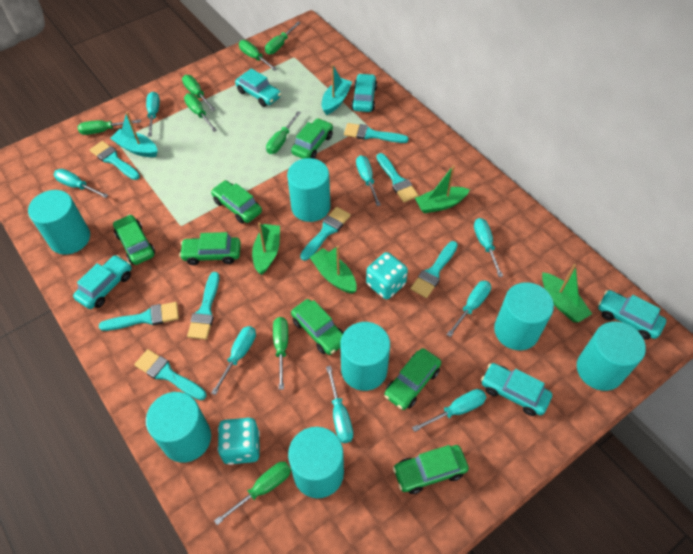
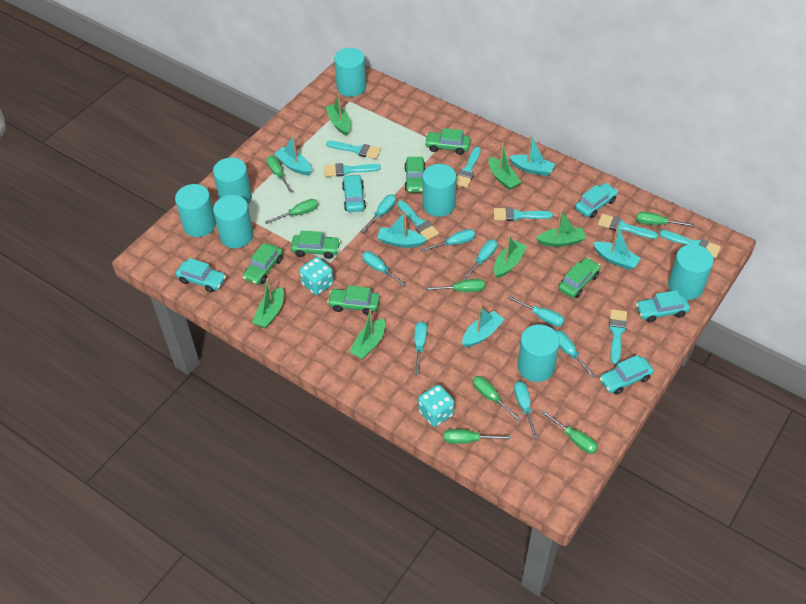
green boat: [252,223,280,275] [310,246,357,294] [415,165,470,213] [542,264,592,323] = 4 -> [252,278,284,328] [326,94,351,136] [349,309,385,359] [488,143,521,190] [494,235,527,278] [536,210,586,247] = 6
green car: [113,214,155,265] [179,232,241,265] [211,180,262,224] [291,118,333,159] [291,299,344,355] [384,348,441,410] [393,445,469,494] = 7 -> [243,243,283,285] [291,231,341,259] [327,285,380,315] [404,157,426,193] [425,128,471,155] [558,258,600,298] = 6
green screwdriver: [77,119,141,135] [182,75,216,111] [184,93,217,132] [214,462,291,525] [239,40,277,71] [265,22,301,55] [266,111,301,154] [273,317,288,390] = 8 -> [265,199,318,224] [266,156,293,193] [425,279,485,292] [444,429,511,444] [473,376,522,422] [541,410,598,454] [636,212,695,227] = 7
turquoise boat: [110,112,158,157] [322,65,352,115] = 2 -> [274,136,311,175] [377,211,426,248] [462,306,505,347] [509,135,555,176] [593,225,641,270] = 5

